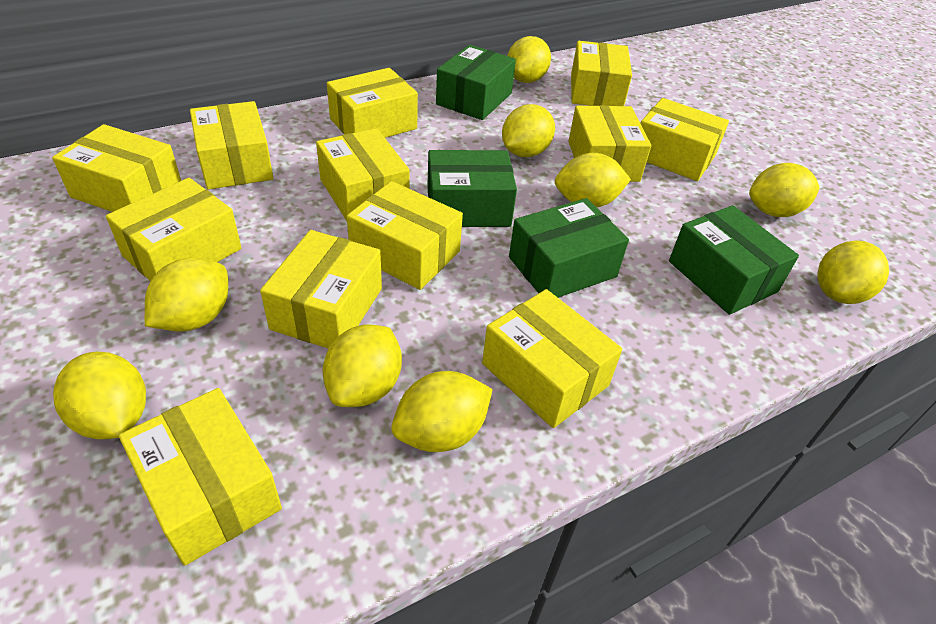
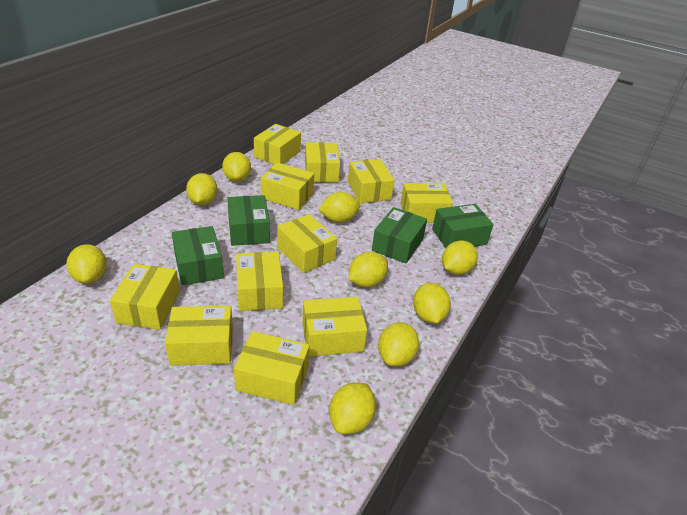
yellow box: [52,124,181,212] [106,178,241,281] [119,388,282,566] [190,101,273,190] [260,230,382,349] [316,128,410,221] [327,68,418,138] [347,181,463,290] [482,289,622,428] [568,105,651,182] [571,41,632,106] [640,98,729,181] = 12 -> [110,264,180,330] [165,306,233,366] [234,331,310,405] [236,252,283,311] [254,124,301,165] [261,162,314,210] [277,214,337,273] [302,297,367,357] [305,142,340,183] [348,159,394,203] [401,183,453,223] = 11

